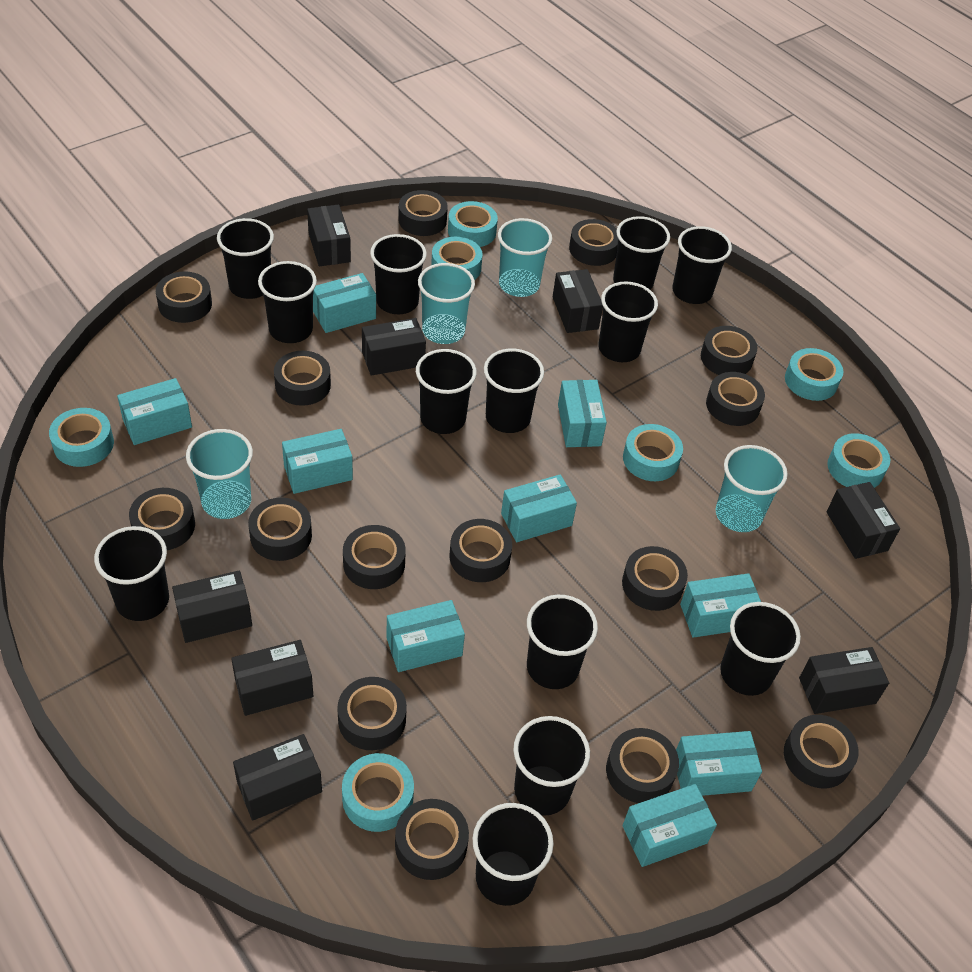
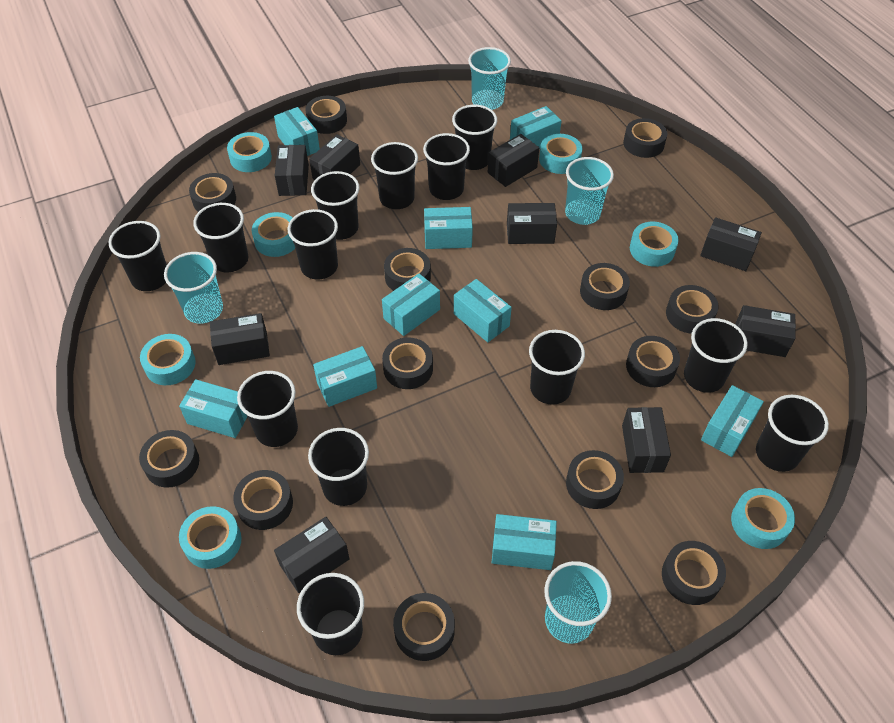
black box: [172,570,252,643] [231,640,313,716] [233,734,322,821] [307,204,351,267] [362,318,426,376] [553,269,603,333] [799,647,889,714] [827,482,900,559] = 8 -> [210,313,270,365] [274,517,350,593] [275,145,309,196] [309,134,360,180] [488,134,539,187] [507,203,557,244] [622,407,671,473] [700,217,762,271] [735,305,796,357] = 9
black tape: [129,488,195,550] [156,271,212,323] [248,497,312,561] [274,351,331,406] [337,677,407,750] [343,525,406,589] [395,799,469,880] [398,190,448,236] [450,519,512,582] [569,219,618,266] [606,728,679,803] [622,546,688,611] [701,326,757,375] [706,372,765,426] [784,715,859,789] = 15 -> [139,430,199,488] [189,173,236,212] [233,470,293,530] [305,96,347,134] [382,337,433,389] [384,248,431,291] [393,593,455,661] [566,450,624,509] [580,263,630,310] [623,118,667,158] [626,336,680,387] [662,541,726,605] [666,285,719,334] = 13

